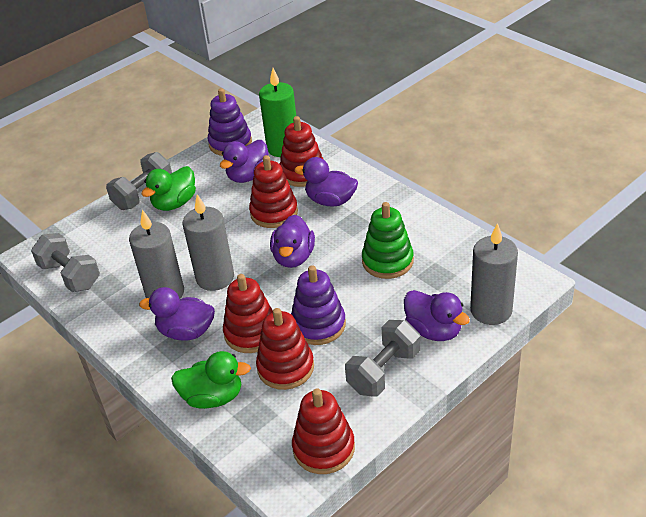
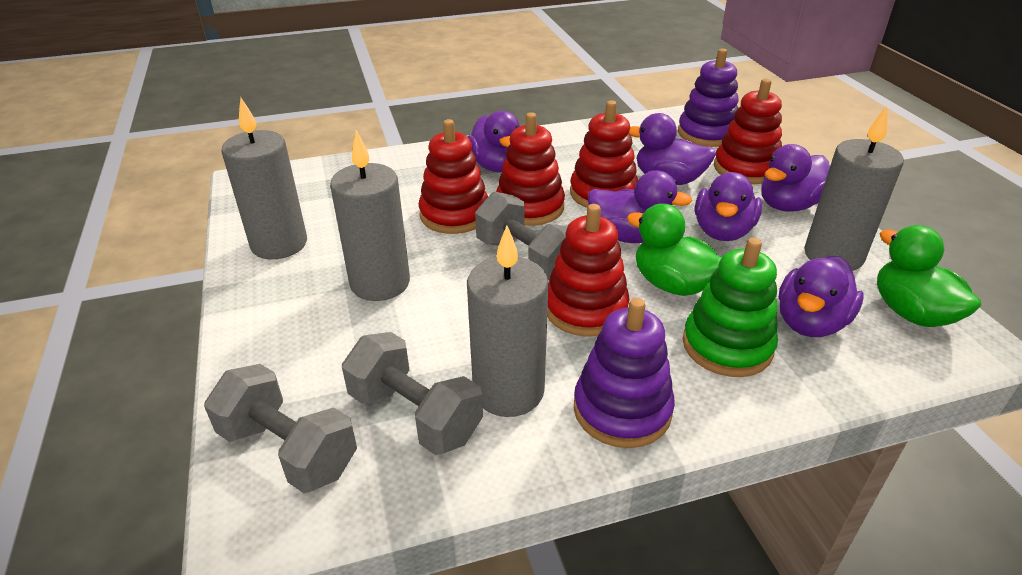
green candle: [259,68,296,157] = 1 -> none = 0
grey candle: [129,210,184,299] [183,194,234,291] [470,223,518,325] = 3 -> [222,98,307,259] [330,130,410,301] [467,226,548,417] [804,106,904,271] = 4
purple duck: [139,287,215,341] [220,140,268,183] [270,215,315,268] [294,157,358,207] [404,290,470,341] = 5 -> [467,111,520,172] [588,170,692,243] [629,113,716,185] [695,172,762,241] [761,144,830,212] [778,256,864,337] = 6

